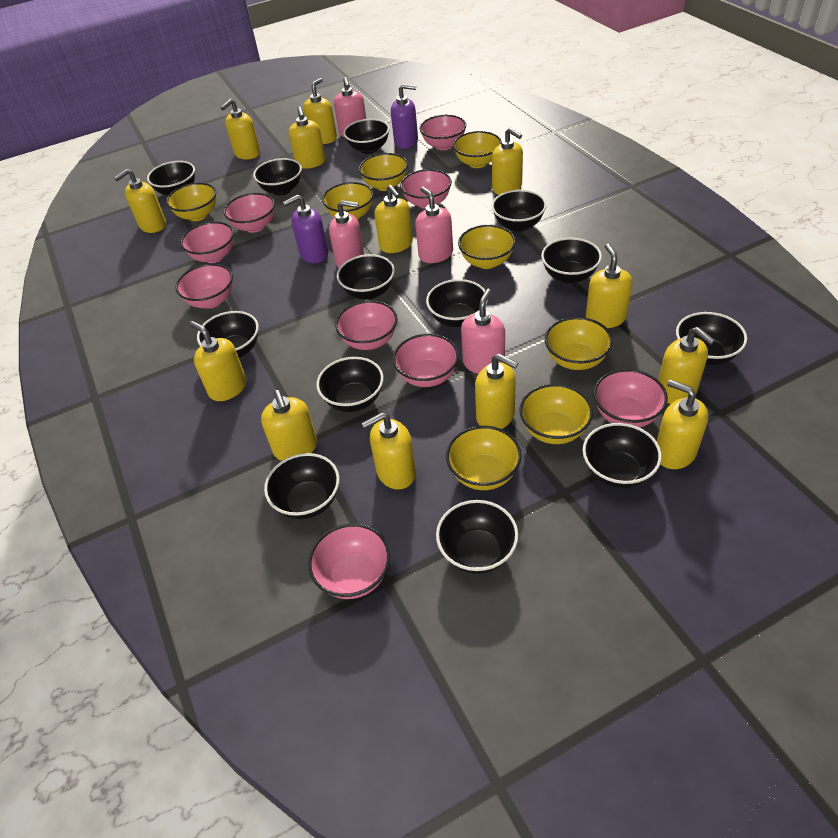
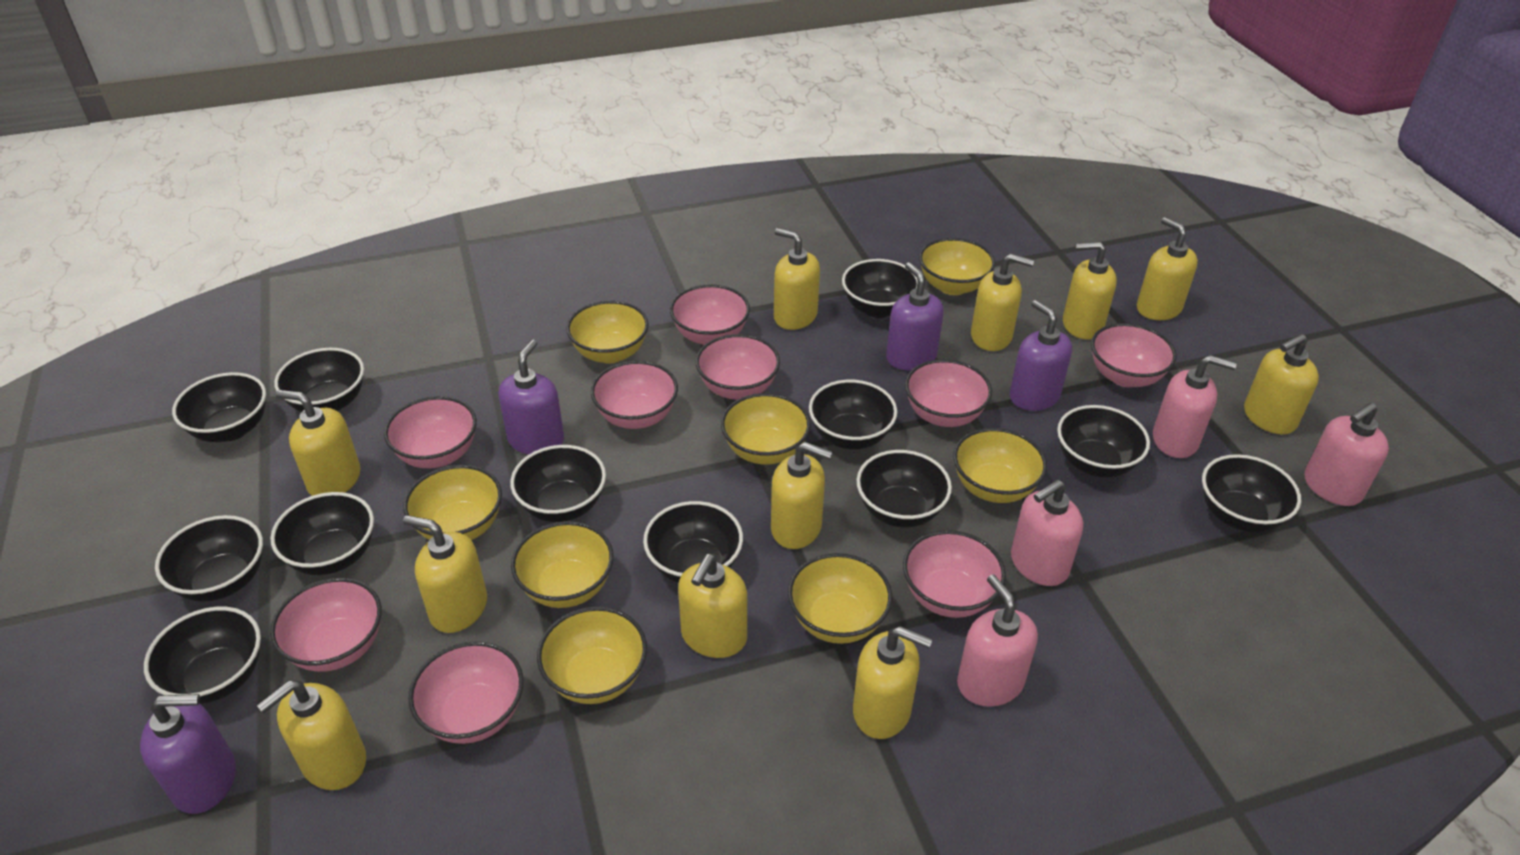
black bowl: [147,161,195,195] [197,311,259,358] [253,158,302,196] [264,453,339,519] [316,357,383,412] [337,254,395,300] [343,119,390,154] [426,279,488,327] [436,500,518,574] [492,190,547,232] [541,238,602,284] [583,423,662,489] [676,312,747,366] = 13 -> [144,607,261,704] [155,515,263,602] [172,372,266,442] [270,492,374,575] [274,348,364,412] [510,445,606,522] [643,501,743,583] [809,380,897,450] [842,259,918,318] [856,450,952,527] [1057,405,1150,478] [1202,454,1301,533] = 12
purple soap dispenser: [283,195,328,263] [391,84,418,148] = 2 -> [140,694,236,814] [499,339,564,455] [886,262,944,371] [1010,300,1072,411] = 4
yellow soap dispenser: [114,169,166,233] [189,321,246,401] [221,99,260,159] [261,390,317,461] [289,106,325,169] [303,78,337,144] [361,413,416,490] [374,185,413,253] [475,354,518,429] [492,128,523,195] [586,244,632,328] [657,380,708,469] [658,327,715,404] = 13 -> [257,681,366,790] [276,390,360,496] [403,515,487,633] [678,554,747,658] [771,442,833,549] [774,228,820,330] [853,626,933,739] [971,254,1034,351] [1063,242,1117,339] [1137,217,1198,320] [1244,334,1319,435] = 11

